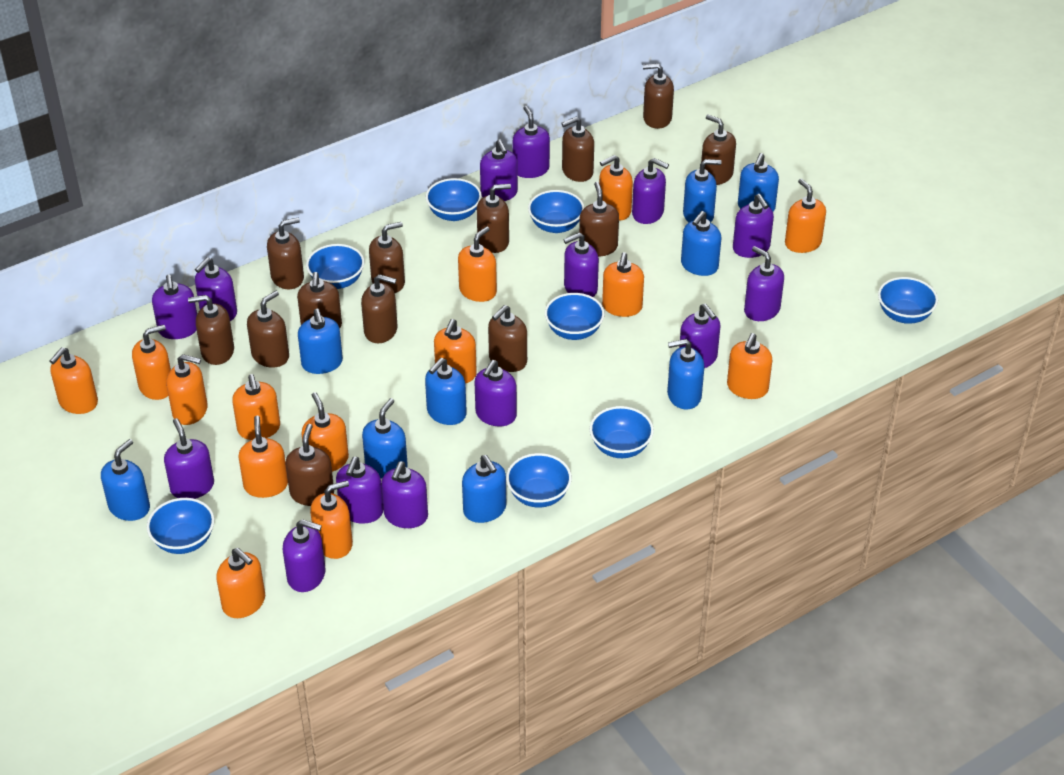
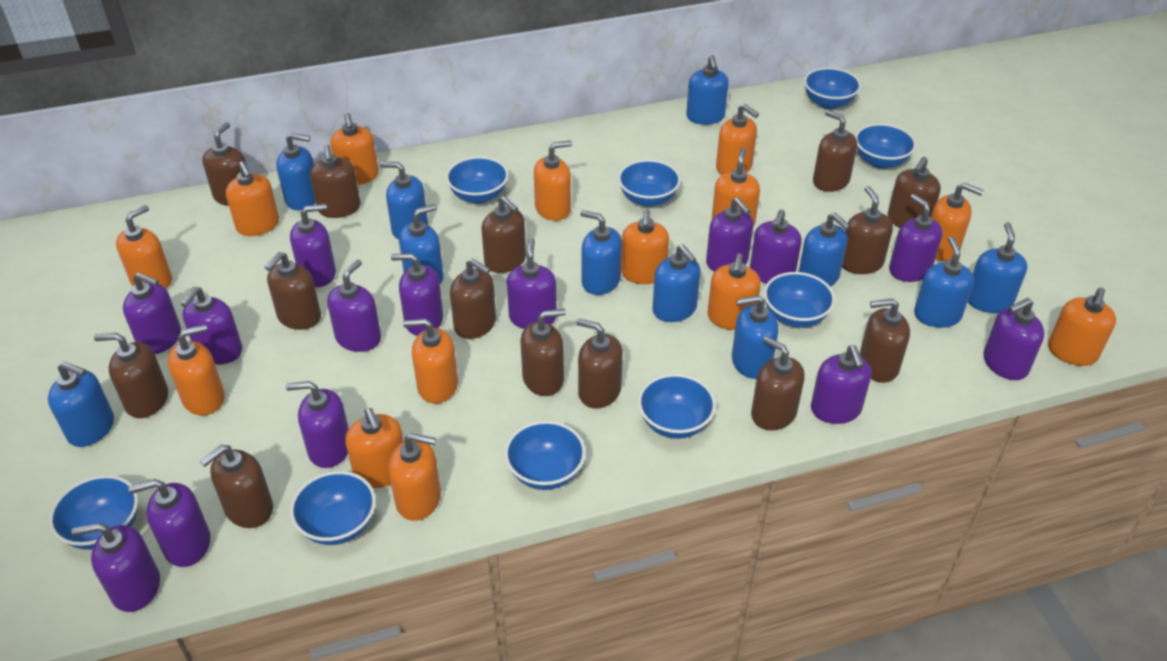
blue bowl: [147,498,214,554] [306,244,365,289] [426,178,482,221] [506,453,572,507] [528,190,584,233] [545,293,605,340] [590,406,654,458] [878,277,938,324] = 8 -> [49,475,138,550] [290,471,376,545] [446,156,509,204] [505,421,586,490] [618,159,681,207] [638,374,716,439] [764,272,835,328] [804,67,861,109] [855,123,916,169] = 9
blue soap dispenser: [101,439,150,521] [298,309,343,374] [362,398,408,478] [425,358,467,425] [462,455,506,523] [667,339,704,409] [681,211,721,276] [683,159,722,223] [738,153,779,211] = 9 -> [48,362,114,447] [276,133,316,210] [380,161,428,240] [399,204,444,284] [580,210,622,295] [652,244,700,322] [686,55,729,125] [732,295,778,379] [799,213,850,287] [914,236,974,328] [968,222,1027,313] = 11
brown soap dispenser: [188,295,234,365] [247,291,289,368] [267,218,304,289] [286,424,334,506] [297,272,342,328] [361,274,397,343] [369,222,405,293] [477,184,511,253] [488,305,527,372] [562,117,594,182] [579,182,619,257] [643,63,674,129] [701,114,736,185] = 13 -> [94,333,168,418] [200,445,273,528] [202,122,247,206] [265,252,321,330] [310,145,361,218] [450,258,496,339] [481,196,526,273] [520,308,566,396] [576,319,623,409] [751,336,805,431] [813,110,857,192] [842,186,893,274] [859,298,910,383] [888,157,941,228] = 14

